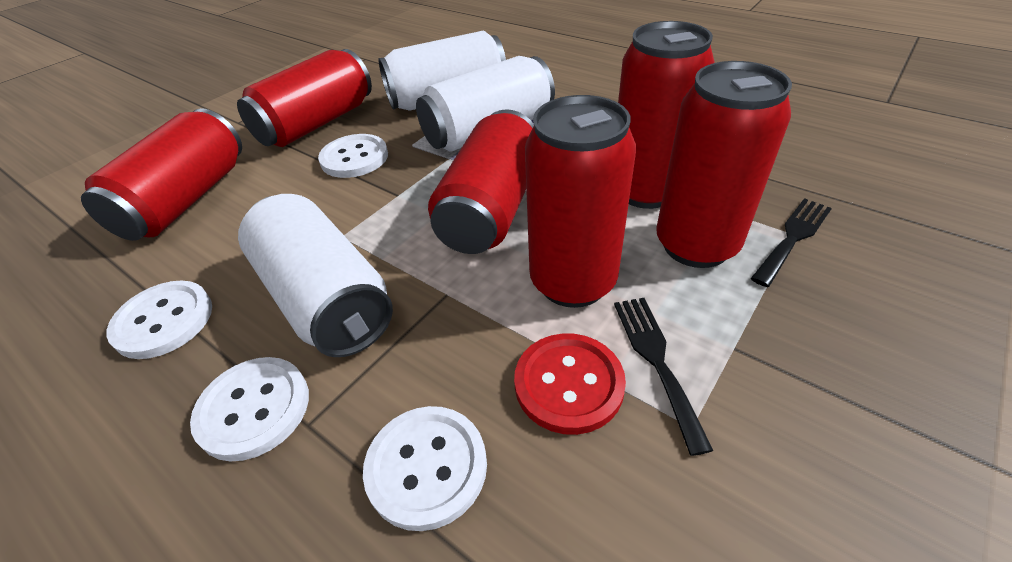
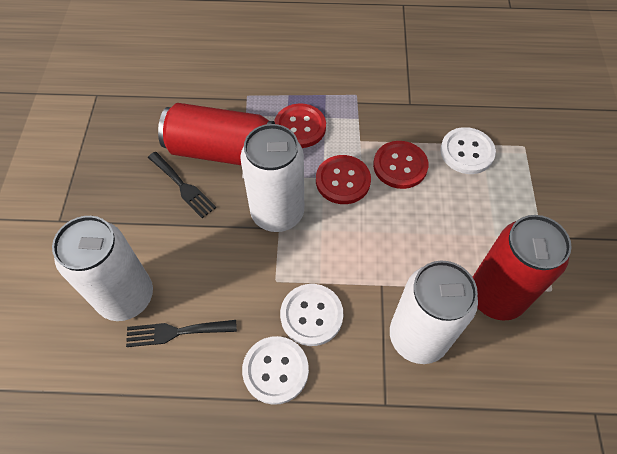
red button: [514,333,626,435] = 1 -> [274,104,326,148] [316,155,371,204] [373,141,428,189] = 3
red can: [81,108,242,241] [237,49,372,147] [428,109,534,254] [525,95,636,308] [618,21,715,209] [656,61,792,268] = 6 -> [158,103,275,165] [473,215,572,321] = 2
white button: [106,281,212,359] [190,357,309,461] [318,134,388,178] [363,406,487,531] = 4 -> [242,336,309,405] [280,284,343,346] [440,127,496,174] = 3

